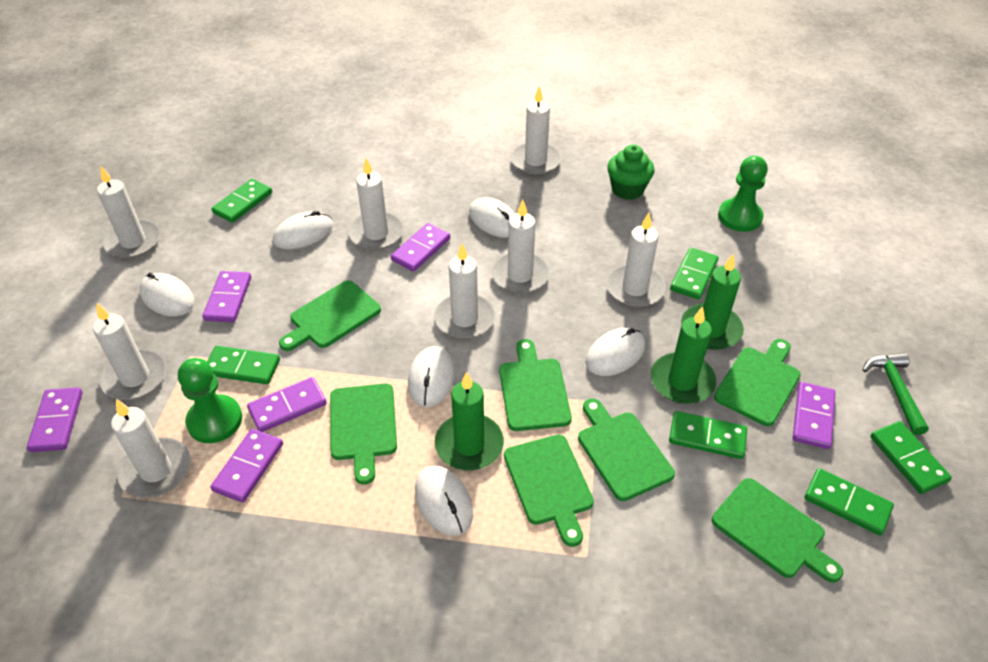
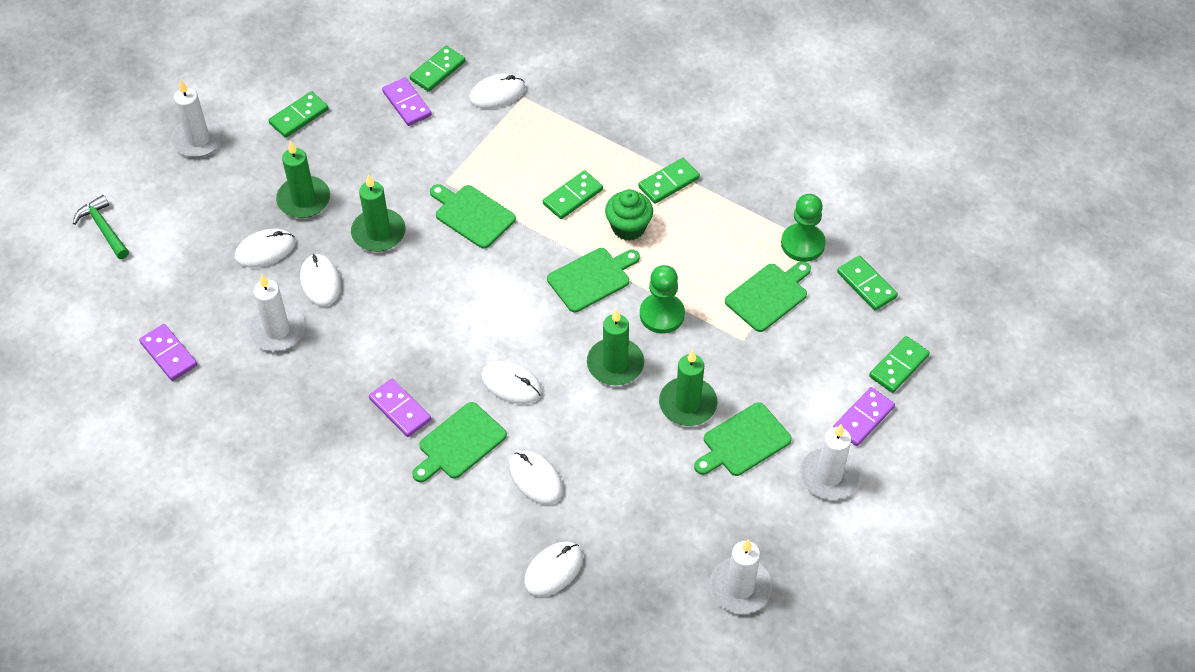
green candle: [435,372,504,470] [651,306,716,404] [681,254,744,350] = 3 -> [276,140,330,218] [351,174,406,252] [587,309,644,385] [659,350,717,426] = 4
green cutting board: [279,280,381,351] [330,384,397,485] [499,339,572,431] [504,435,594,547] [578,398,675,501] [712,478,843,583] [714,339,801,426] = 7 -> [412,402,507,482] [430,184,516,249] [547,248,640,312] [694,402,792,476] [725,261,811,332] = 5
purple domino: [27,387,82,452] [202,271,251,322] [210,429,283,503] [247,377,327,432] [391,223,450,272] [793,382,836,449] = 6 -> [139,324,197,381] [369,379,431,437] [382,78,432,126] [833,387,895,446] = 4
white candle: [93,303,167,400] [97,166,161,259] [111,399,190,498] [348,158,404,250] [434,244,495,339] [491,200,550,294] [511,86,561,175] [606,213,666,307] = 8 -> [171,79,224,157] [248,275,305,351] [710,540,772,614] [800,424,860,500] = 4

